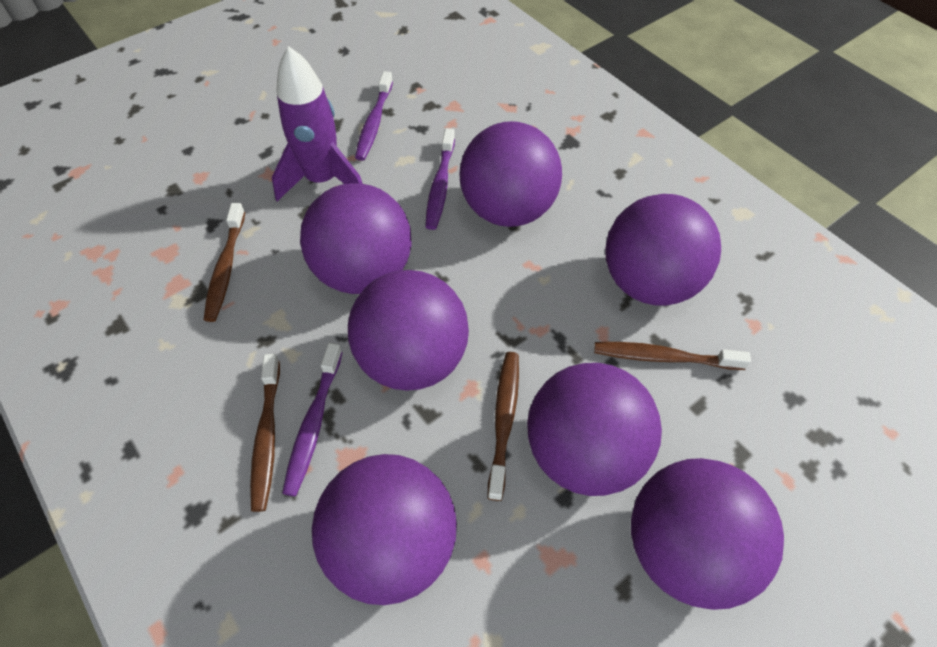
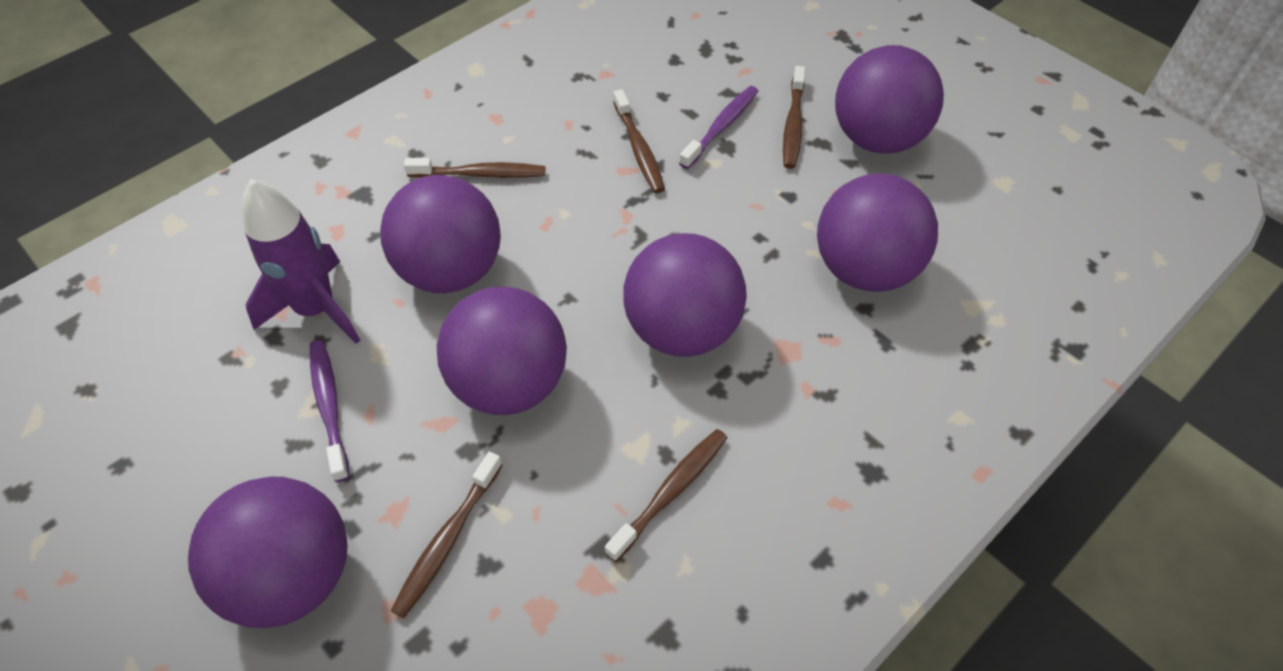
brown toothbrush: [204,203,245,322] [250,354,280,512] [488,352,519,501] [594,342,751,370] = 4 -> [391,452,502,618] [404,158,545,178] [605,429,727,562] [613,89,665,193] [783,66,805,169] = 5
purple ball: [300,183,412,294] [312,454,457,605] [348,270,469,391] [459,121,562,227] [527,363,662,496] [605,194,721,306] [631,458,784,610] = 7 -> [188,477,348,628] [380,175,501,293] [437,287,567,415] [623,233,747,357] [817,173,938,292] [835,45,944,154] = 6
purple toothbrush: [282,343,343,496] [355,71,393,161] [425,128,455,230] = 3 -> [310,340,350,482] [679,86,758,169] = 2

